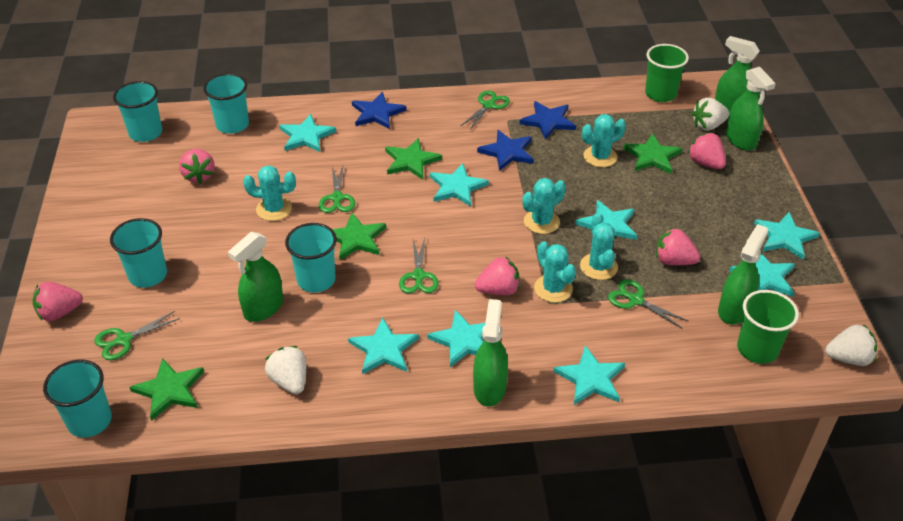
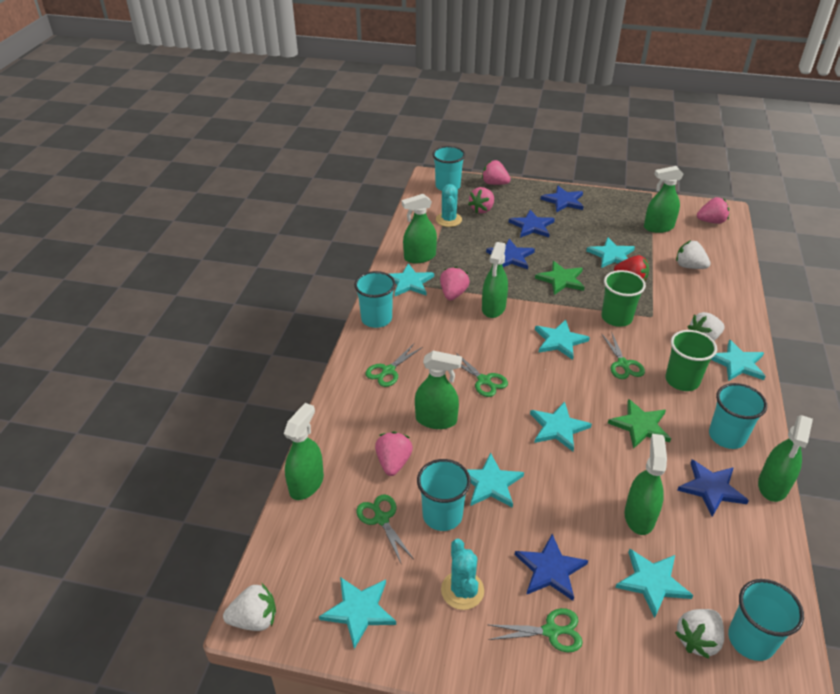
blue star: [352,92,406,129] [477,130,534,171] [519,101,576,139] = 3 -> [486,239,535,269] [509,210,555,238] [515,534,588,601] [540,186,584,213] [677,459,749,517] = 5
green spray bottle: [228,232,283,322] [473,299,508,407] [715,36,760,113] [718,224,768,324] [726,67,776,151] = 5 -> [284,403,324,500] [402,194,437,263] [415,351,462,429] [482,242,508,318] [625,434,667,535] [644,166,684,233] [758,415,813,502] = 7
green star: [129,358,204,421] [332,213,386,260] [385,138,442,179] [623,133,682,174] = 4 -> [535,261,585,295] [608,399,671,449] = 2
red strawberry: none = 0 -> [614,255,649,281] = 1
turquoise cactus: [243,165,296,221] [522,178,566,234] [534,241,576,303] [580,212,618,280] [582,114,626,167] = 5 -> [436,184,462,227] [441,539,484,610] = 2
white strawberry: [265,346,306,394] [692,98,729,131] [825,324,877,366] = 3 -> [223,584,276,631] [675,609,724,659] [676,240,711,269] [688,312,725,341] = 4

